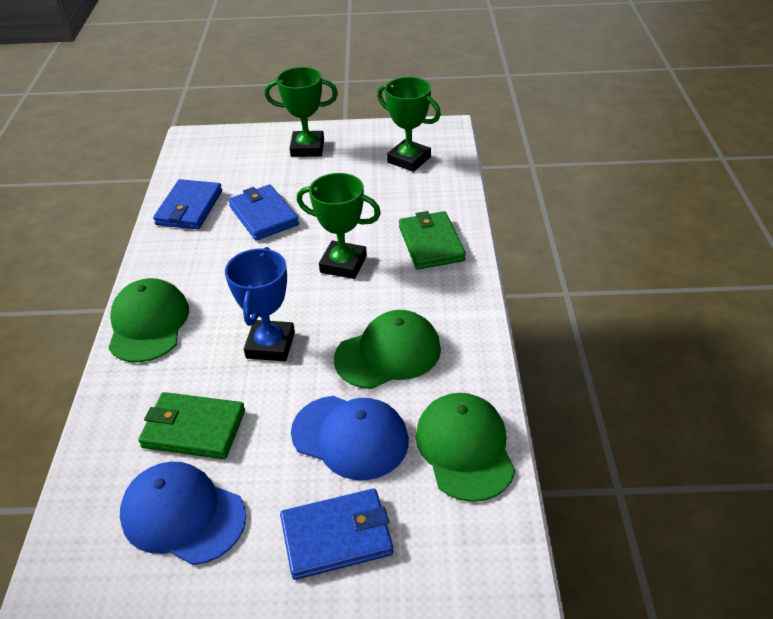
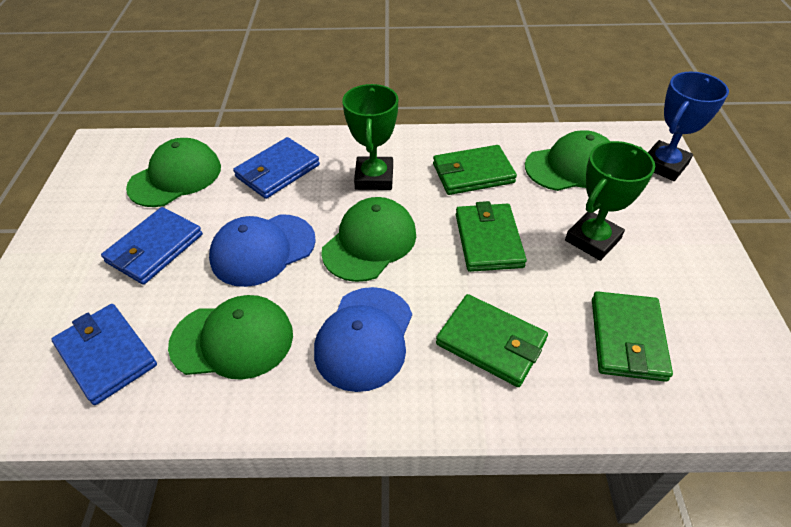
green cap: [109,278,189,363] [334,310,441,389] [415,393,515,502] = 3 -> [126,138,221,207] [168,295,293,380] [321,197,416,282] [525,130,610,191] = 4
green trophy: [265,67,338,157] [297,173,381,279] [377,77,441,172] = 3 -> [342,84,398,190] [565,141,655,261] = 2
green wallet: [138,392,245,459] [399,211,466,270] = 2 -> [433,145,517,195] [436,294,548,387] [456,201,527,272] [592,291,673,382] = 4

